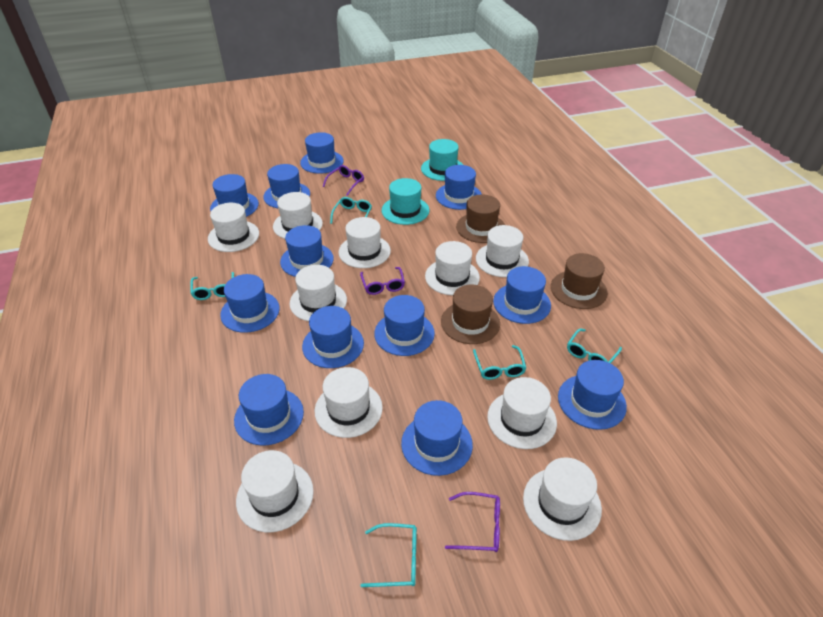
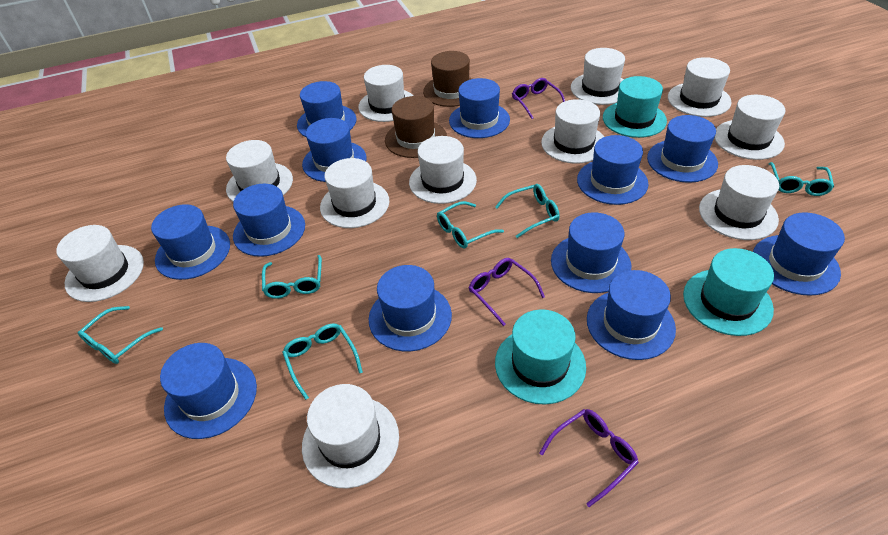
brown hat: [441,284,500,344] [456,195,505,243] [551,253,608,309] = 3 -> [385,96,447,158] [423,51,472,107] = 2
turquoise glasses: [190,272,234,300] [330,197,372,224] [360,523,417,587] [473,345,526,380] [567,329,622,364] = 5 -> [78,306,163,364] [262,255,322,299] [282,323,363,400] [437,201,504,249] [495,184,560,238] [769,162,834,196] = 6
turquoise hat: [382,178,429,225] [421,139,463,181] = 2 -> [495,309,586,405] [603,76,667,138] [683,248,774,336] = 3
white hat: [208,203,259,252] [236,450,314,532] [273,192,323,239] [289,265,347,321] [314,367,383,438] [339,217,391,268] [425,241,480,295] [476,225,529,277] [487,377,557,449] [523,457,602,541] = 10 -> [56,225,144,302] [226,140,293,202] [302,384,399,488] [320,158,389,228] [358,65,413,122] [409,136,477,204] [541,99,604,164] [571,48,625,105] [668,57,732,117] [699,165,779,240] [714,95,785,160] = 11

